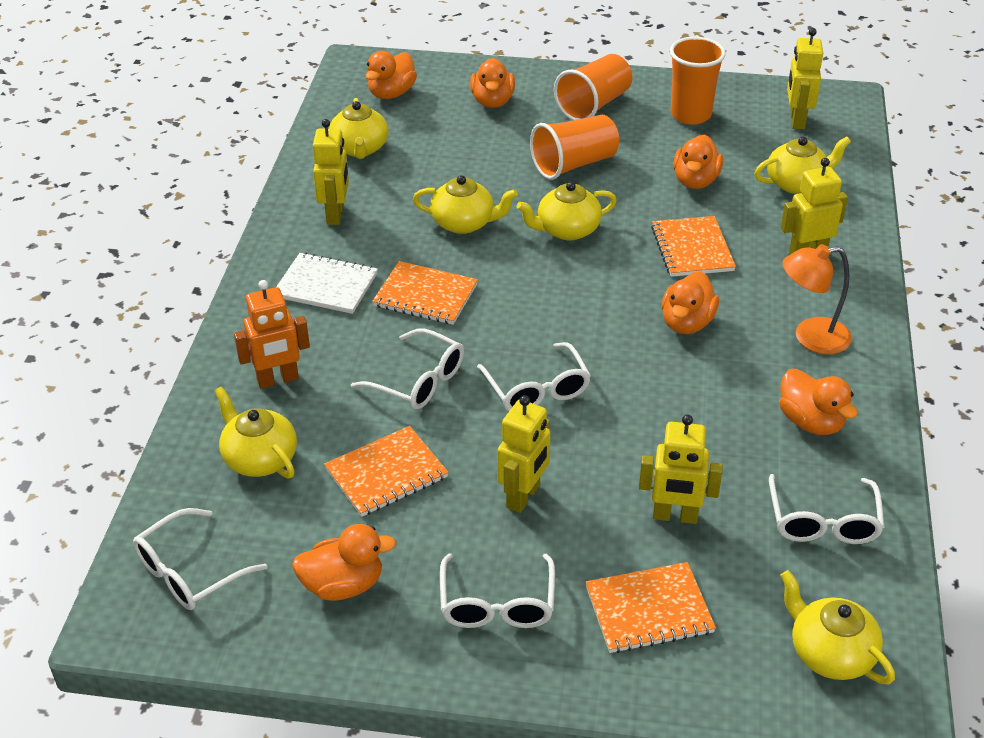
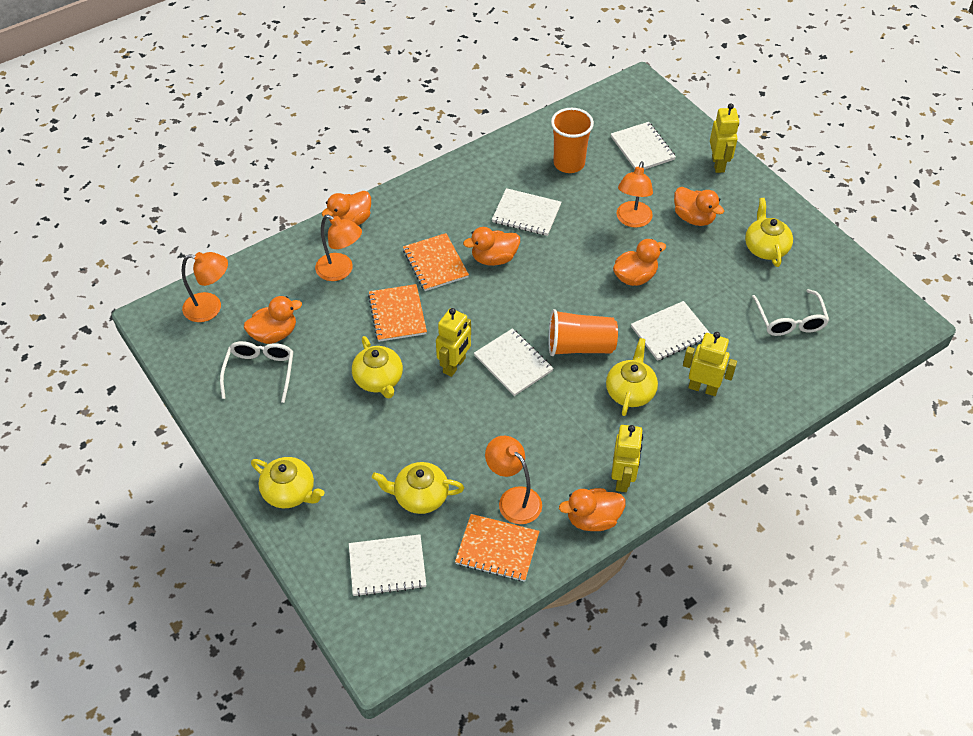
orange cup: [530,115,619,180] [554,54,632,120] [670,37,726,125] = 3 -> [548,309,618,356] [551,108,594,173] = 2
orange lamp: [783,244,852,354] = 1 -> [182,252,228,322] [315,215,362,281] [485,436,542,524] [616,161,653,228] = 4
orange notebook: [324,426,449,517] [372,261,478,325] [585,562,716,653] [651,216,736,277] = 4 -> [368,284,427,342] [403,233,469,291] [455,514,540,582] = 3
orange robot: [234,280,310,389] = 1 -> none = 0
white glasses: [133,508,268,610] [351,328,464,409] [440,553,555,628] [477,342,591,411] [769,474,885,544] = 5 -> [220,341,294,403] [752,289,829,336] = 2
white notebook: [276,252,378,314] = 1 -> [349,534,426,597] [474,328,554,396] [492,188,561,236] [611,122,676,170] [631,301,710,361] = 5
yellow robot: [313,119,349,225] [497,395,551,513] [639,415,723,524] [781,158,848,255] [787,28,823,129] = 5 -> [436,308,471,377] [611,425,643,492] [683,332,737,396] [710,103,739,173] = 4
yellow teapot: [215,387,297,478] [329,98,388,159] [413,175,518,234] [516,182,617,240] [754,136,851,194] [780,570,895,684] = 6 -> [251,457,325,508] [352,336,403,399] [372,462,464,514] [606,338,658,416] [745,198,793,267] = 5

